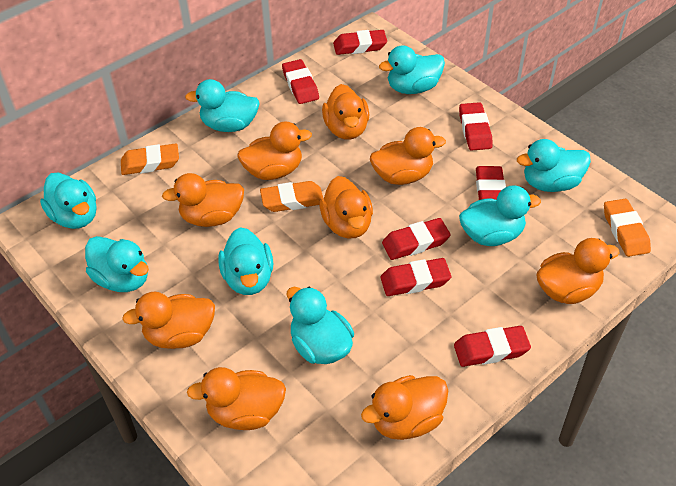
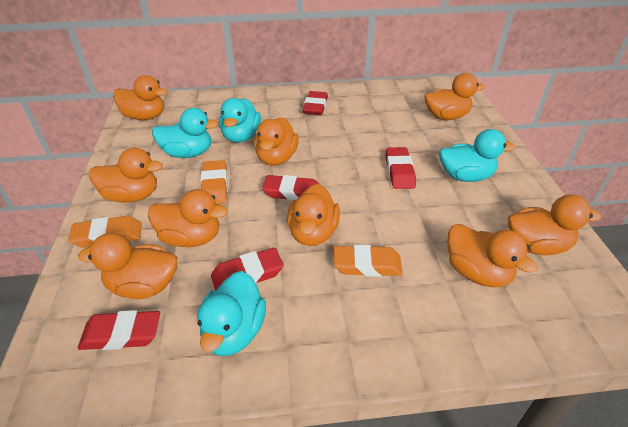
red eraser: [282,59,319,104] [333,30,387,55] [380,258,451,296] [382,218,451,260] [454,326,531,367] [459,102,493,151] [476,166,506,200] = 7 -> [78,310,160,350] [211,248,284,291] [262,175,319,201] [303,91,328,115] [386,147,416,189] = 5
turquoise duck: [40,172,96,229] [85,236,149,292] [185,79,260,132] [218,227,273,295] [287,287,354,364] [379,45,445,94] [459,186,541,246] [517,139,591,192] = 8 -> [152,108,219,158] [197,271,266,356] [219,98,261,143] [439,129,515,182] = 4

